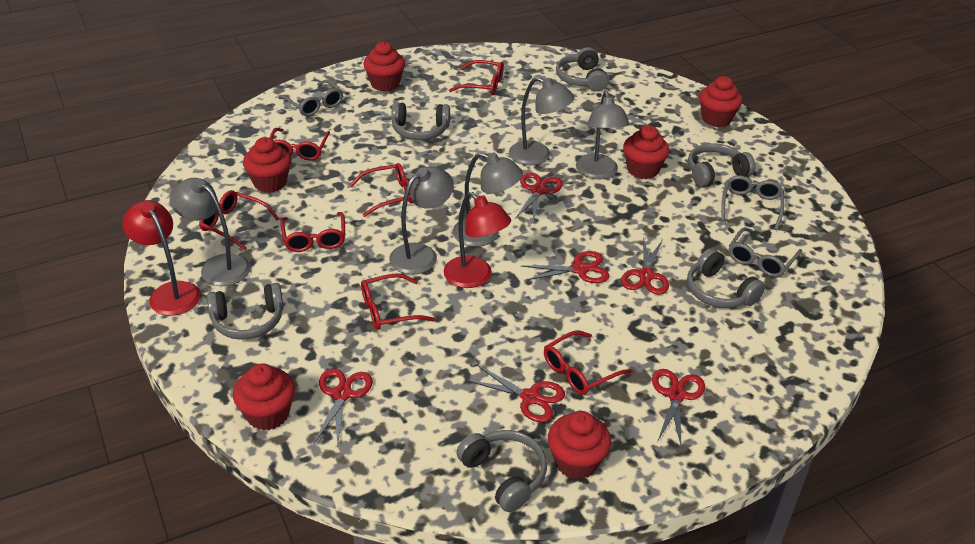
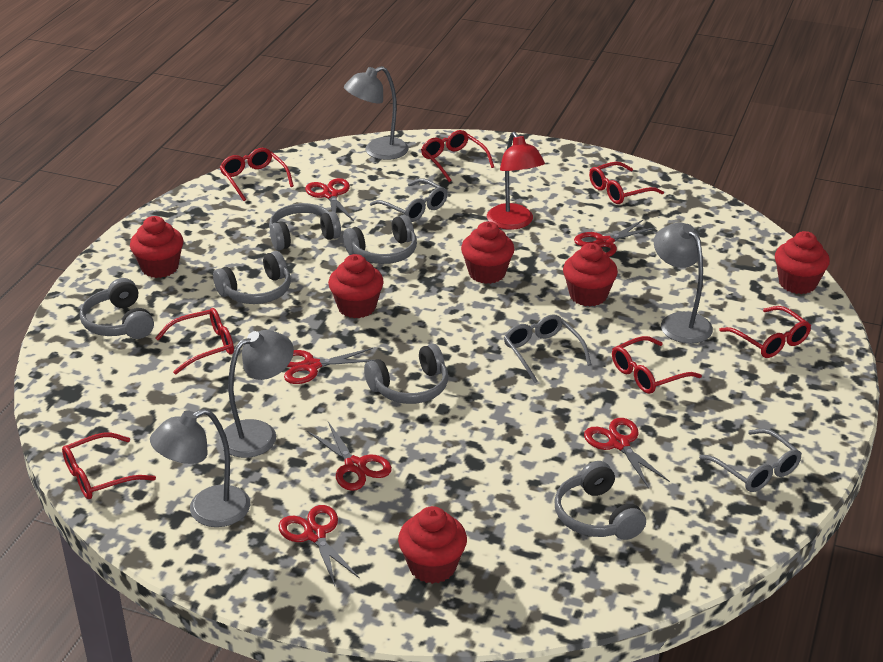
grey lamp: [170,178,250,286] [389,166,454,275] [453,152,523,247] [509,77,575,165] [576,91,630,179] = 5 -> [150,409,250,527] [219,330,294,458] [344,66,409,160] [654,223,713,344] = 4
red lamp: [122,200,201,316] [444,192,511,288] = 2 -> [487,132,545,230] = 1

